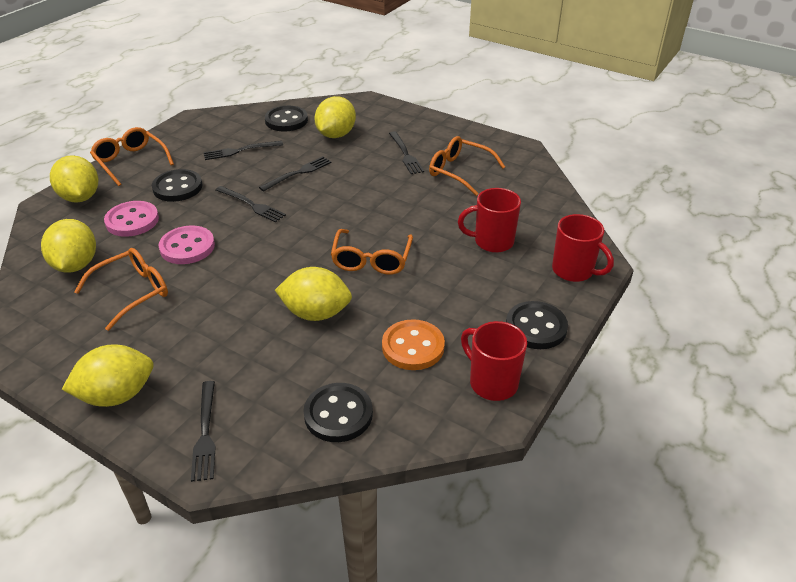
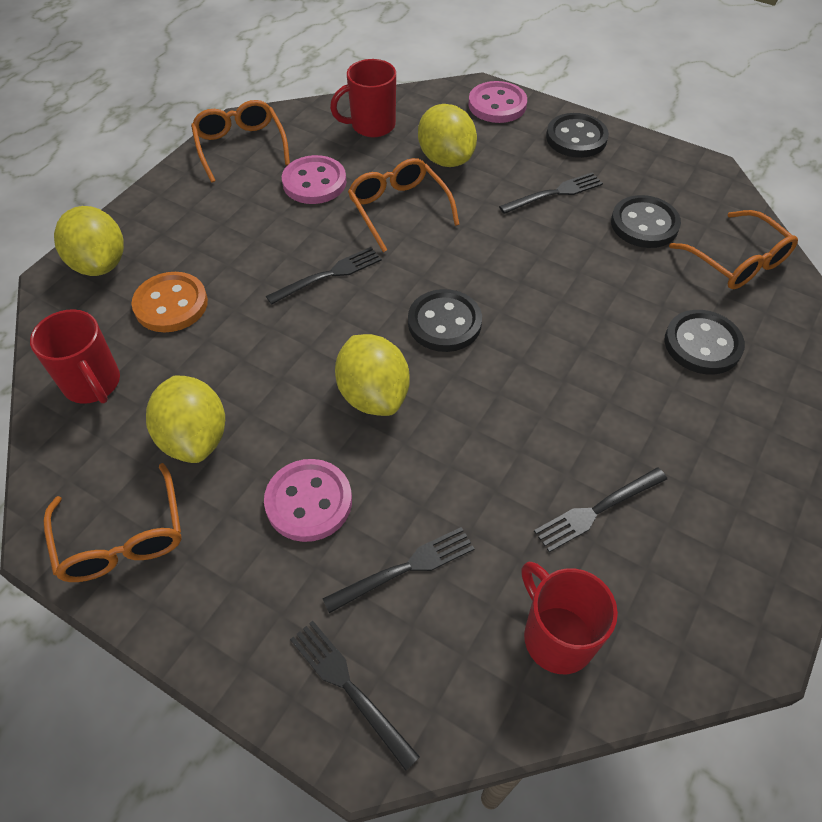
pink button: [104,201,159,237] [159,225,215,264] = 2 -> [264,459,352,542] [282,155,346,204] [468,81,527,123] = 3
yellow lemon: [41,219,96,273] [50,155,98,203] [62,344,153,407] [275,267,352,321] [314,96,356,138] = 5 -> [54,206,124,276] [146,375,225,463] [335,334,410,416] [418,104,477,167] = 4

